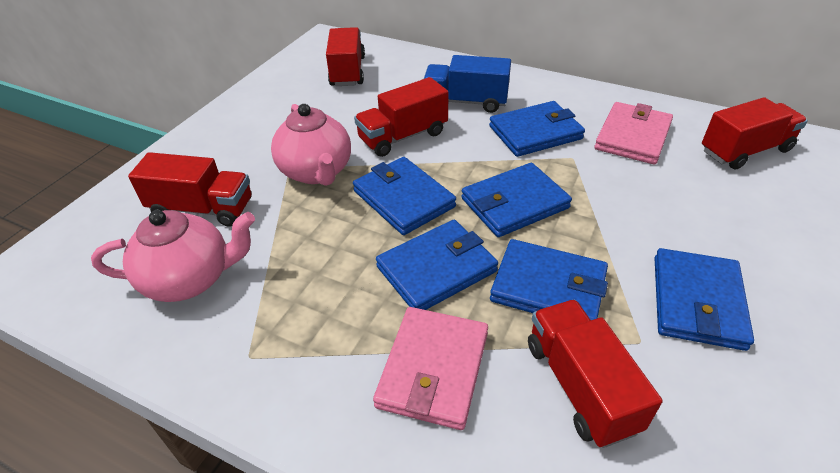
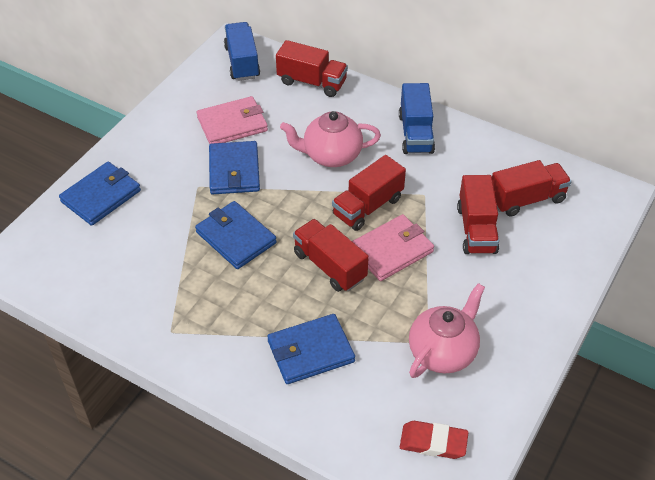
blue truck: [424,55,511,113] = 1 -> [224,22,260,81] [399,83,435,154] = 2
blue wallet: [353,157,456,235] [376,220,498,310] [461,163,572,237] [489,101,585,157] [490,239,608,320] [654,248,754,351] = 6 -> [59,162,141,226] [195,201,277,269] [209,141,260,194] [267,314,355,384] = 4
red eraser: none = 0 -> [400,421,469,459] = 1

